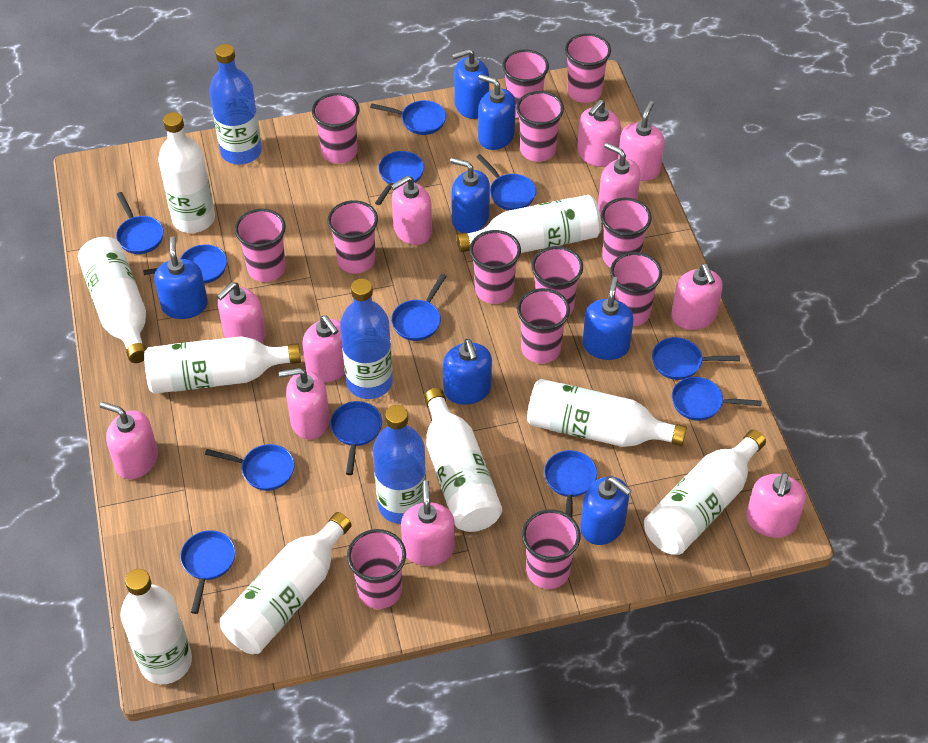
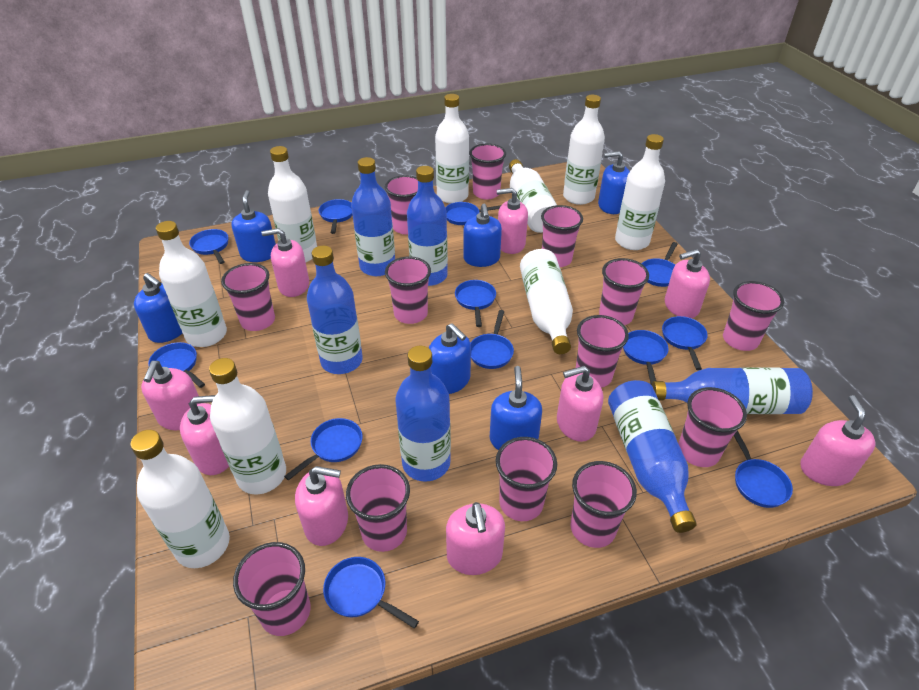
blue bottle: [209,44,262,165] [340,279,393,399] [373,405,426,524] = 3 -> [307,245,363,374] [351,157,395,276] [395,346,451,482] [407,166,448,286] [608,380,697,533] [652,368,813,414] = 6
blue soap dispenser: [154,236,208,319] [443,339,492,405] [450,158,490,233] [452,49,489,119] [478,74,516,150] [581,476,631,545] [583,277,633,360] = 7 -> [134,273,182,343] [232,190,276,262] [429,323,471,394] [463,204,502,267] [490,366,542,450] [598,151,630,214] = 6
pink soap dispenser: [100,402,158,479] [217,282,266,344] [279,368,330,439] [302,315,345,383] [391,176,432,245] [401,480,455,566] [577,100,621,167] [598,143,641,214] [618,101,664,181] [671,264,723,330] [746,472,806,538] = 11 -> [141,361,200,430] [180,395,229,475] [262,228,309,297] [295,466,348,546] [446,502,505,575] [497,188,528,254] [557,366,603,442] [665,249,710,318] [800,395,876,486] = 9

